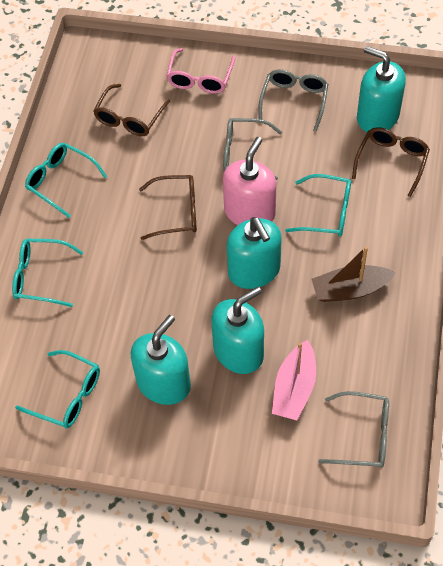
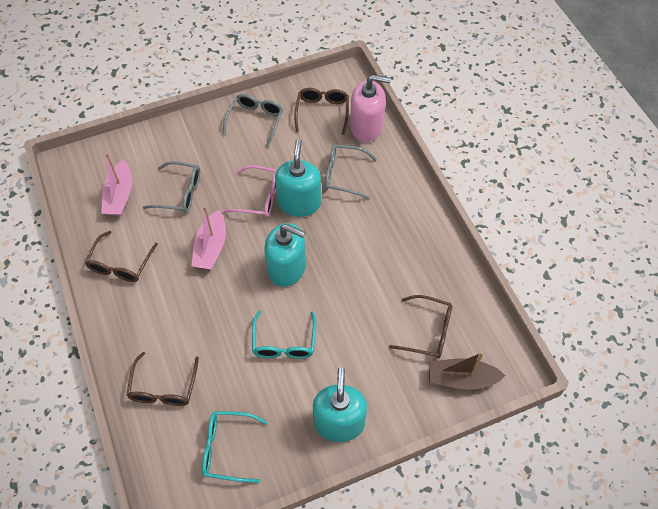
brown glasses: [93,84,170,136] [139,175,197,240] [352,127,430,197] = 3 -> [85,231,158,282] [126,352,199,406] [294,88,349,135] [389,295,452,358] = 4
pink boat: [272,340,316,420] = 1 -> [101,152,132,216] [191,206,226,269] = 2
turquoise glasses: [12,239,83,307] [15,350,100,428] [25,143,107,218] [285,174,351,236] = 4 -> [202,411,268,483] [252,311,316,359] = 2
turquoise soap dispenser: [131,315,191,405] [211,287,264,374] [227,217,282,289] [357,46,406,132] = 4 -> [264,223,306,287] [275,139,321,217] [313,367,367,442] = 3

